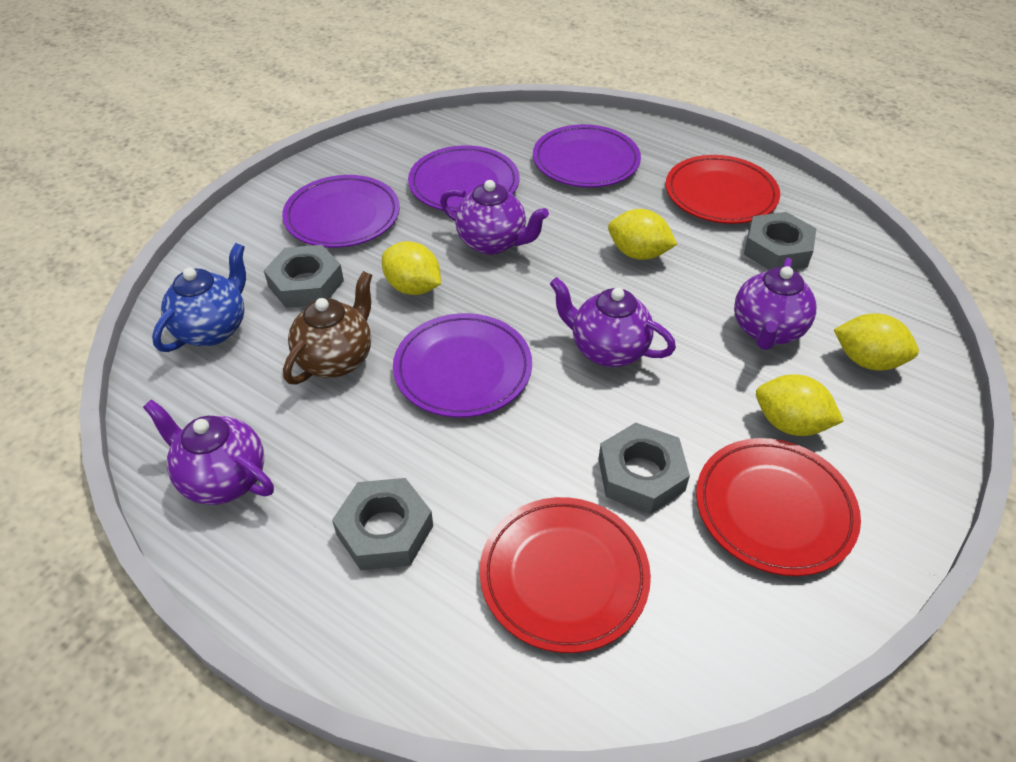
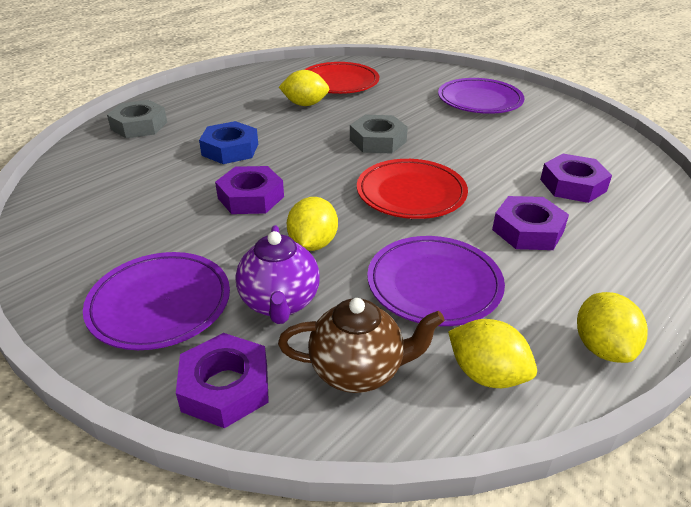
blue nut: none = 0 -> [199,121,258,164] = 1
blue teapot: [152,243,246,352] = 1 -> none = 0
grey nut: [264,245,344,308] [332,478,433,570] [598,423,690,514] [744,212,816,270] = 4 -> [107,100,167,138] [350,115,408,154] = 2
purple nut: none = 0 -> [176,333,269,428] [215,166,284,214] [492,196,569,250] [540,154,612,203] = 4
purple plate: [282,175,400,248] [393,313,532,418] [408,145,519,212] [533,124,641,188] = 4 -> [83,252,230,350] [367,236,505,326] [438,78,525,114] = 3
purple teapot: [143,399,274,505] [440,180,549,255] [550,277,676,367] [734,258,816,350] = 4 -> [235,225,320,324] = 1
red plate: [480,497,651,653] [666,155,780,224] [696,438,861,576] = 3 -> [304,62,379,94] [357,159,468,219] = 2

